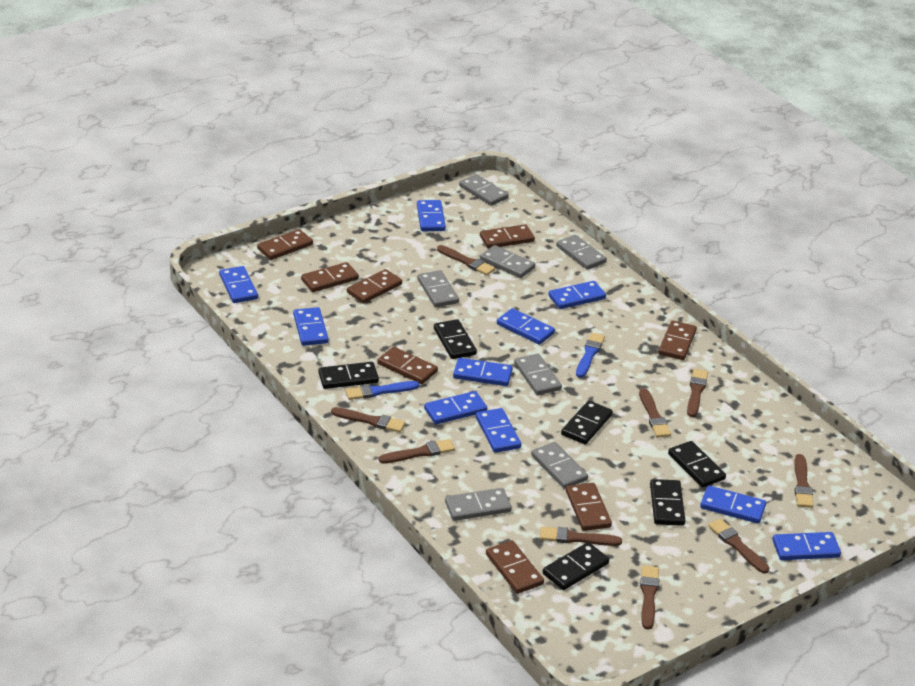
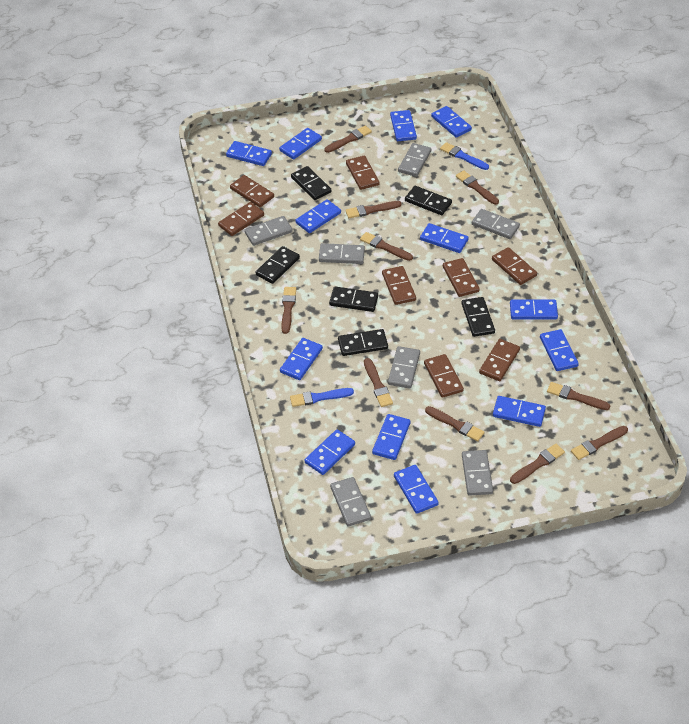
blue domino: [219,266,258,303] [293,307,329,346] [417,200,446,231] [424,391,487,424] [453,358,513,386] [476,408,521,453] [497,308,555,345] [548,281,606,309] [700,485,766,524] [772,532,841,560] = 10 -> [226,141,272,166] [279,128,322,160] [280,338,323,380] [295,199,341,233] [305,429,355,475] [372,414,410,460] [390,110,417,141] [394,465,439,514] [420,223,469,253] [431,106,472,138] [493,396,546,427] [510,299,558,320] [540,329,579,371] = 13
brown brush: [331,407,405,432] [379,439,455,464] [437,245,495,275] [540,526,622,546] [639,388,671,437] [640,566,659,630] [687,369,708,417] [708,519,769,574] [794,454,813,508] = 9 -> [281,287,296,334] [325,125,372,153] [345,201,402,218] [360,232,413,261] [364,358,393,407] [425,406,484,441] [456,170,499,205] [510,444,565,484] [547,382,610,410] [571,426,628,460] = 10

